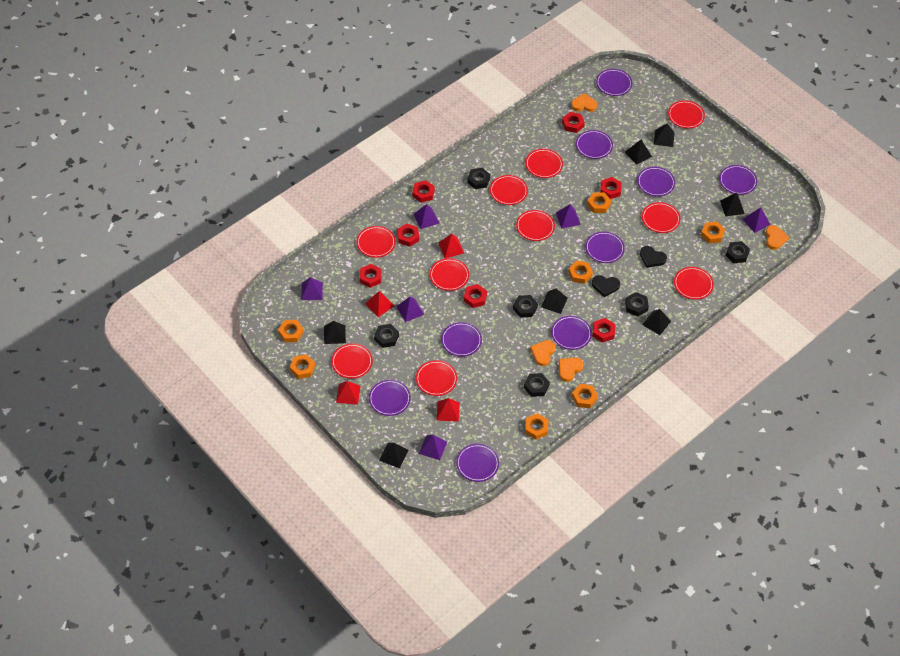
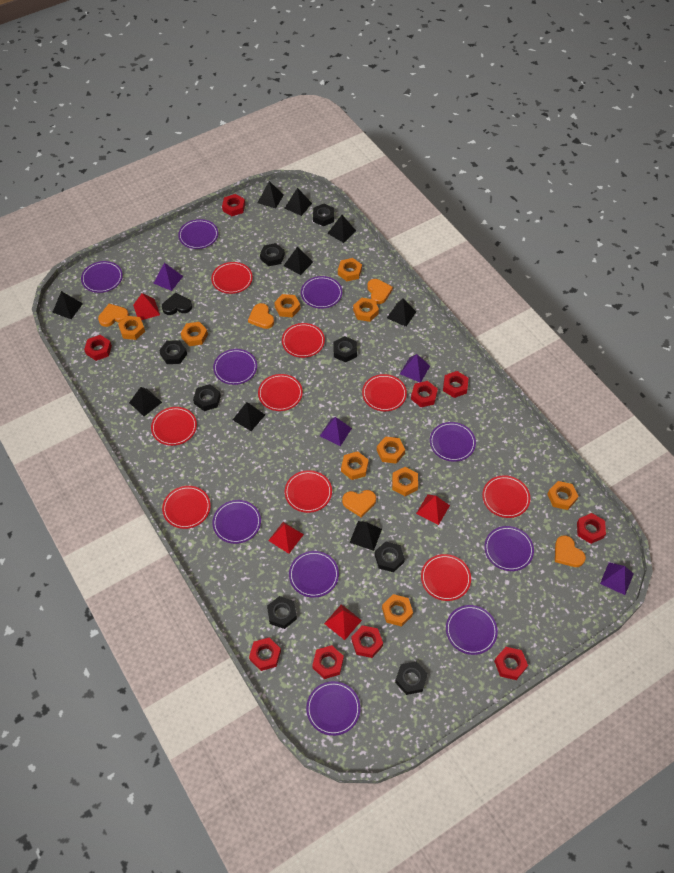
black heart: [592,275,620,297] [640,246,667,268] = 2 -> [162,293,192,315] = 1
black nut: [374,324,399,348] [467,168,490,189] [513,295,538,318] [524,373,550,397] [625,292,649,316] [725,241,750,263] = 6 -> [159,340,187,364] [193,384,221,411] [260,243,285,266] [267,596,297,629] [313,204,334,226] [333,336,357,362] [375,541,405,572] [395,661,428,695] = 8
black pyramid: [324,321,346,344] [379,442,409,468] [541,289,568,314] [625,140,652,165] [642,309,671,335] [654,124,675,147] [720,193,745,216] = 7 -> [52,291,83,319] [129,387,162,416] [233,402,265,431] [258,181,284,208] [284,188,312,216] [284,246,313,275] [327,215,356,243] [350,521,382,551] [387,298,416,327] = 9
orange heart: [530,340,556,366] [559,357,584,382] [571,93,597,112] [766,225,789,250] = 4 -> [98,304,129,327] [248,303,274,329] [342,490,376,517] [367,279,393,304] [555,535,586,567] = 5
orange nut: [278,320,304,343] [290,354,315,379] [525,413,549,440] [568,261,593,284] [572,384,598,408] [587,192,611,213] [701,222,725,243] = 7 -> [118,316,145,340] [181,322,208,346] [274,294,300,317] [338,258,362,281] [341,451,369,480] [353,298,379,322] [377,436,405,464] [382,594,413,627] [392,467,418,496] [547,481,579,510] = 10
purple plate: [369,380,411,416] [441,322,482,357] [456,444,499,482] [551,316,592,350] [576,130,613,159] [585,231,625,263] [596,69,632,96] [637,167,675,197] [719,165,757,195] = 9 -> [81,261,123,293] [178,219,218,249] [212,500,261,544] [213,349,257,385] [289,551,339,598] [301,276,342,309] [306,681,360,736] [430,422,476,462] [446,605,498,655] [484,526,534,571] = 10
purple pyramid: [301,277,323,300] [396,296,425,322] [414,204,439,229] [419,435,447,460] [556,204,581,229] [742,207,771,233] = 6 -> [154,263,183,291] [320,417,352,446] [400,354,430,382] [600,562,634,595] = 4
red nut: [360,264,382,288] [397,223,419,247] [412,180,435,203] [464,284,487,308] [562,112,585,133] [592,318,616,343] [600,177,622,199] = 7 -> [84,335,112,361] [222,194,245,216] [249,638,281,671] [312,645,344,679] [351,625,383,658] [411,381,438,407] [443,371,468,398] [494,647,528,680] [577,513,606,544] = 9
red plate: [331,343,373,379] [356,226,396,258] [416,360,457,396] [430,258,469,291] [490,175,528,205] [516,210,555,241] [525,149,563,178] [642,202,680,233] [668,100,705,129] [674,267,714,300] = 10 -> [151,407,197,446] [162,486,211,529] [211,262,253,294] [258,374,303,411] [282,323,325,358] [285,470,332,513] [362,374,407,411] [421,554,471,601] [482,475,530,518] = 9

